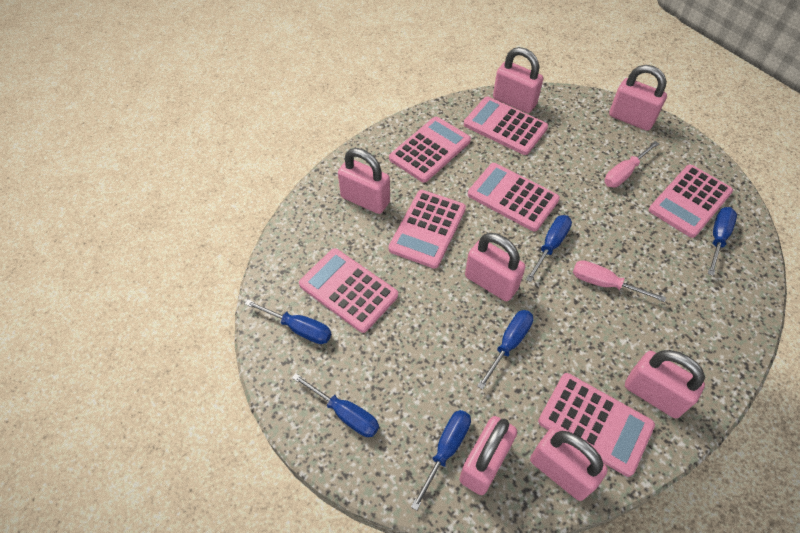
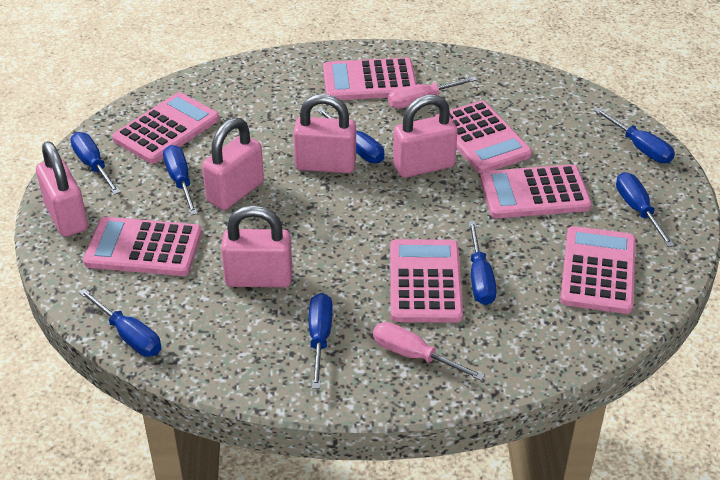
blue screwdriver: [245,300,331,344] [292,373,379,437] [411,410,471,511] [477,310,533,390] [526,215,572,282] [708,207,737,276] = 6 -> [70,132,120,195] [79,288,161,357] [163,145,198,215] [309,293,333,389] [317,108,385,163] [468,221,497,305] [594,108,675,163] [616,172,675,247] = 8
pink padlock: [338,148,390,214] [459,416,517,495] [465,233,525,301] [493,47,543,113] [530,427,608,501] [609,65,667,131] [625,350,705,418] = 7 -> [36,141,88,237] [202,118,264,210] [221,205,292,287] [293,94,356,173] [393,95,458,178] = 5

